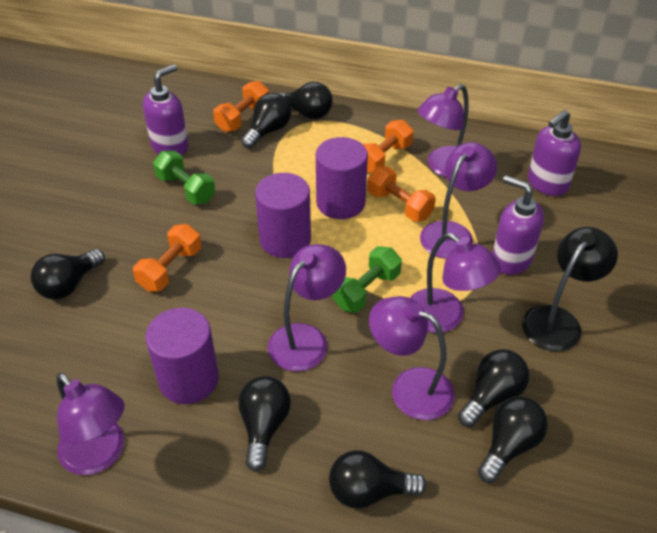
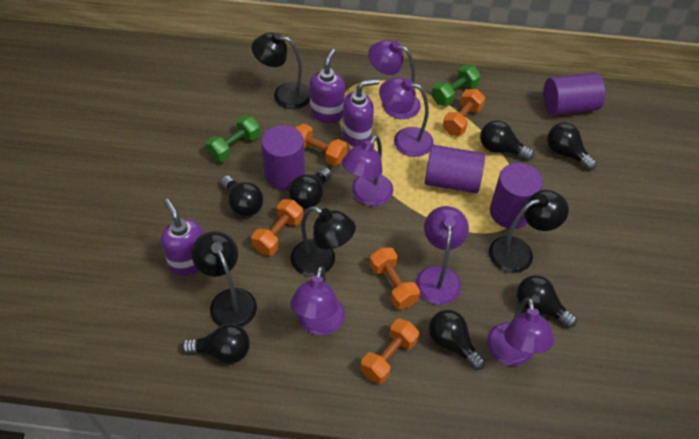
black lamp: [522,227,618,352] = 1 -> [191,231,257,327] [251,32,310,109] [291,206,356,277] [489,190,569,273] = 4
orange dumbbell: [133,224,201,291] [213,81,269,132] [363,120,413,173] [367,166,436,222] = 4 -> [251,199,303,255] [295,124,347,166] [361,319,419,384] [370,247,420,309] [443,89,485,136] = 5
purple cylinder: [145,308,219,404] [255,173,311,258] [316,137,368,219] = 3 -> [261,125,305,190] [425,145,485,193] [490,163,543,229] [543,72,605,116] = 4

